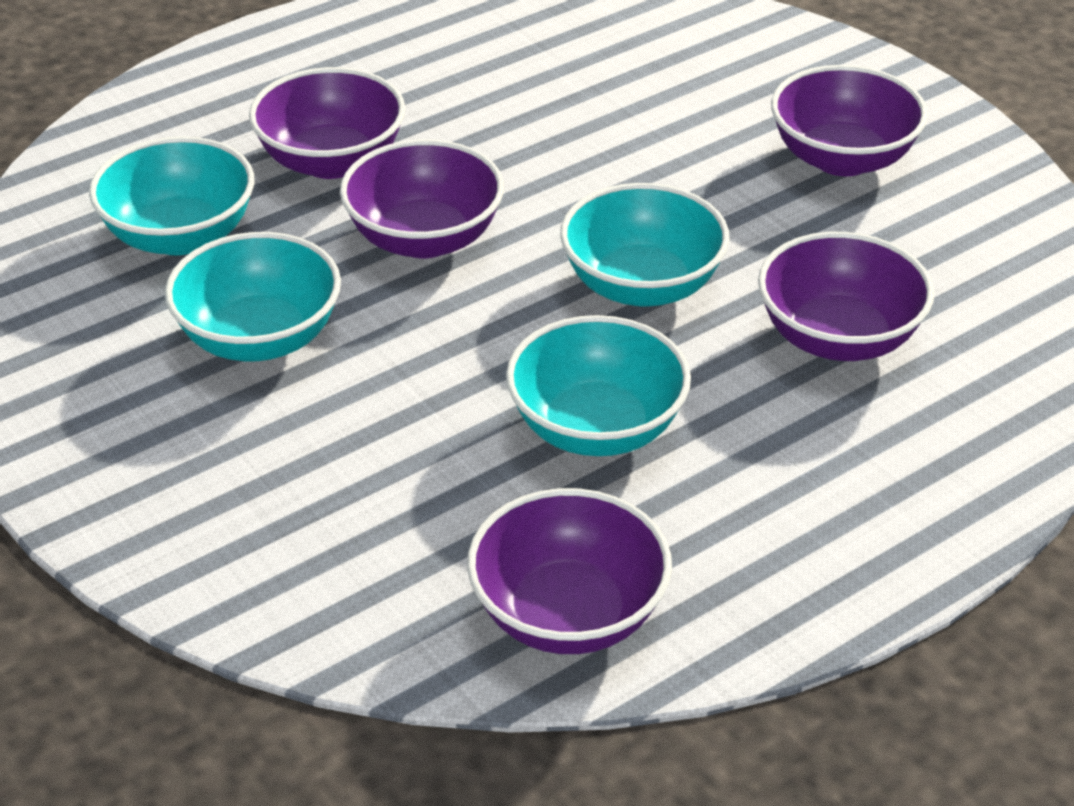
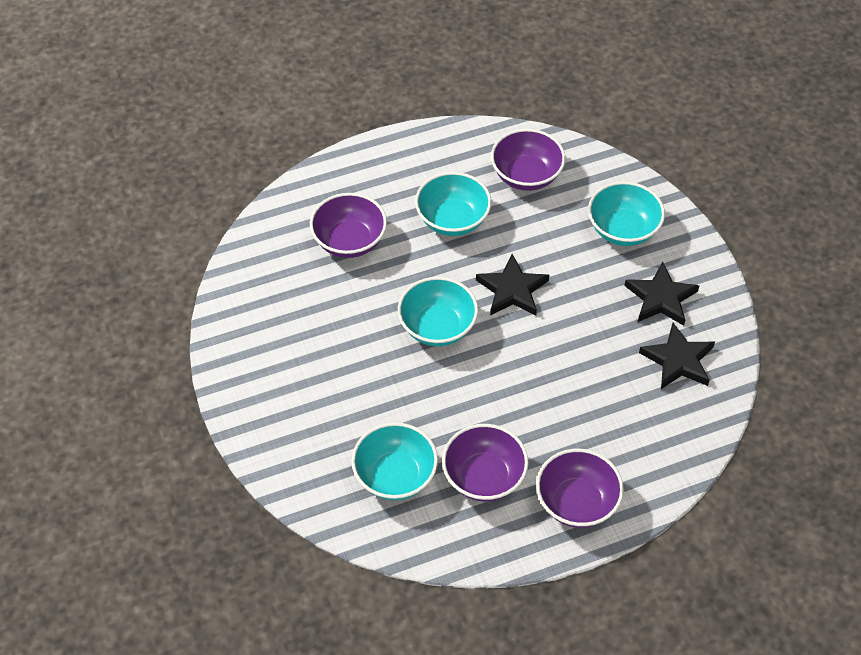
black star: none = 0 -> [476,254,549,316] [624,262,699,326] [639,323,715,389] = 3
purple bowl: [249,67,405,179] [340,139,504,258] [467,488,672,654] [758,232,934,361] [771,65,928,176] = 5 -> [310,193,387,258] [442,424,528,502] [491,129,565,191] [536,449,624,528] = 4

